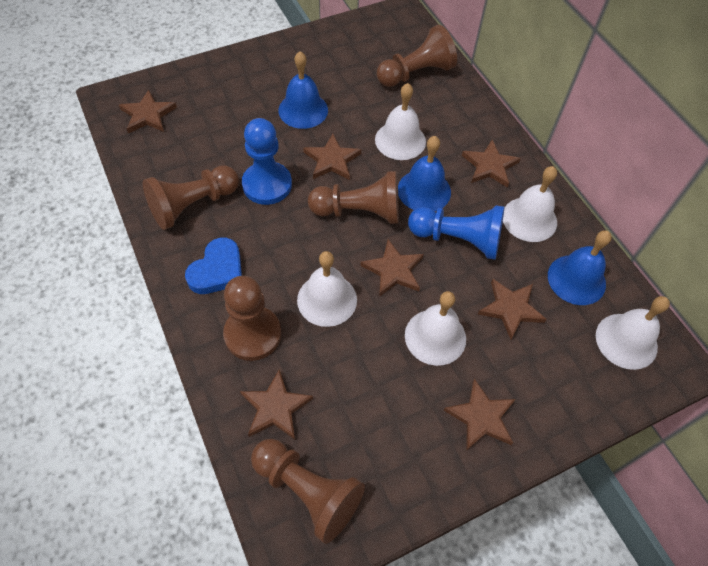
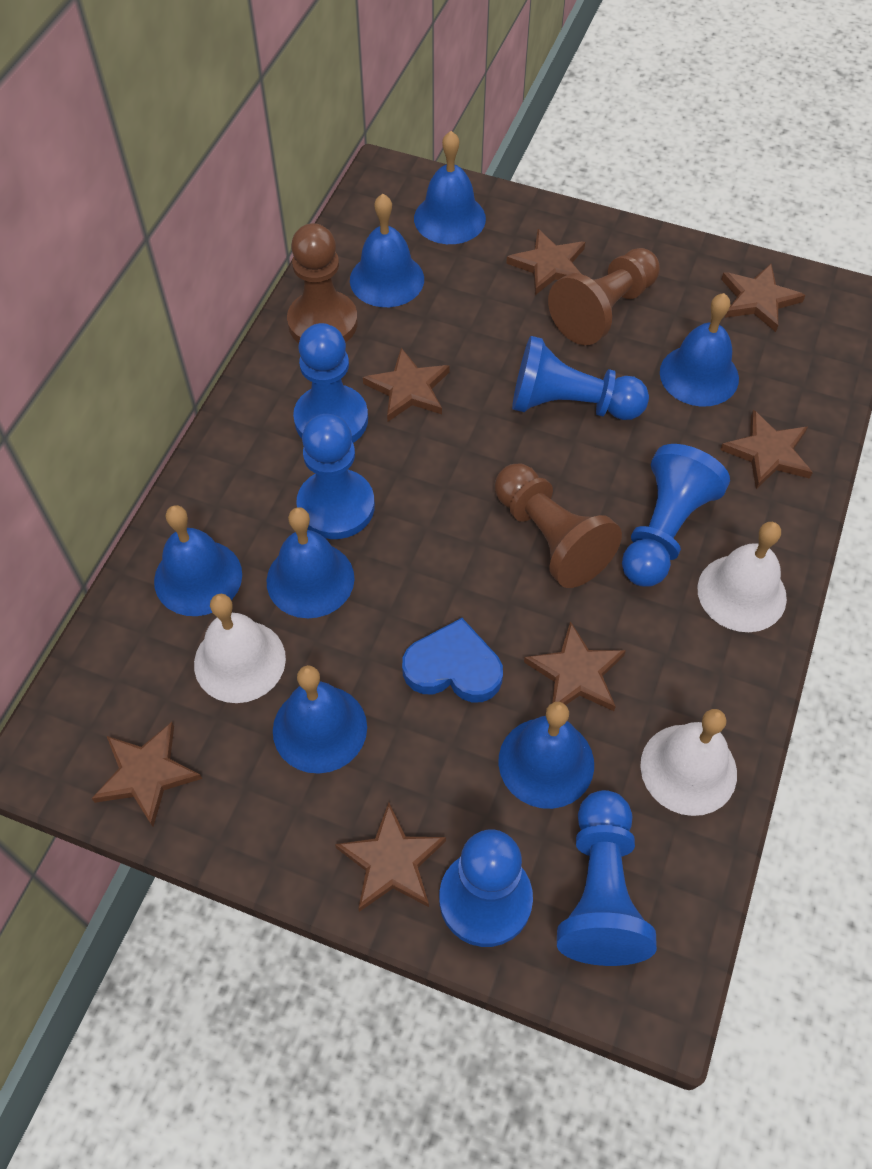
blue bell: [278,51,328,129] [398,136,451,211] [548,230,612,305] = 3 -> [154,505,242,616] [267,508,355,618] [273,665,367,774] [350,194,424,307] [414,131,486,244] [499,702,594,809] [660,293,739,407] = 7
blue pawn: [242,118,292,205] [408,206,504,260] = 2 -> [293,323,368,443] [296,414,375,539] [439,829,533,947] [512,336,649,420] [557,790,657,966] [622,444,730,587] = 6
brown pawn: [143,165,239,230] [223,276,281,361] [251,439,365,544] [308,171,399,224] [377,25,457,87] = 5 -> [287,223,358,343] [495,464,622,588] [548,248,660,345] = 3
white bell: [297,251,357,327] [375,83,426,160] [405,291,466,366] [503,166,557,242] [596,296,670,370] = 5 -> [194,594,286,703] [640,709,737,816] [698,522,787,632] = 3

